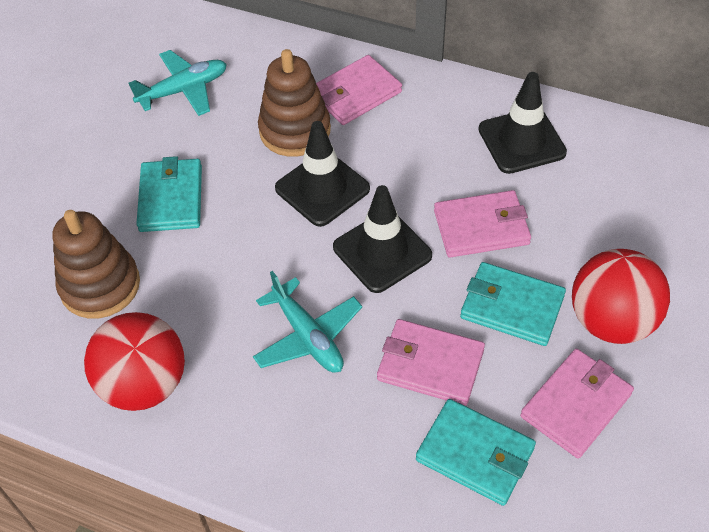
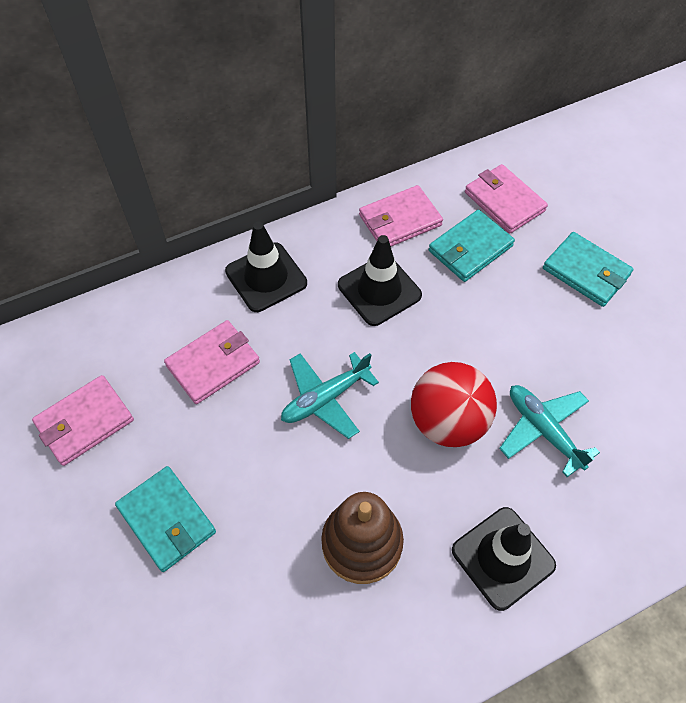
brown stacking toy: [52,210,140,319] [258,49,331,157] = 2 -> [321,492,404,584] = 1
red ball: [84,312,185,411] [572,249,670,344] = 2 -> [411,362,497,447] = 1

